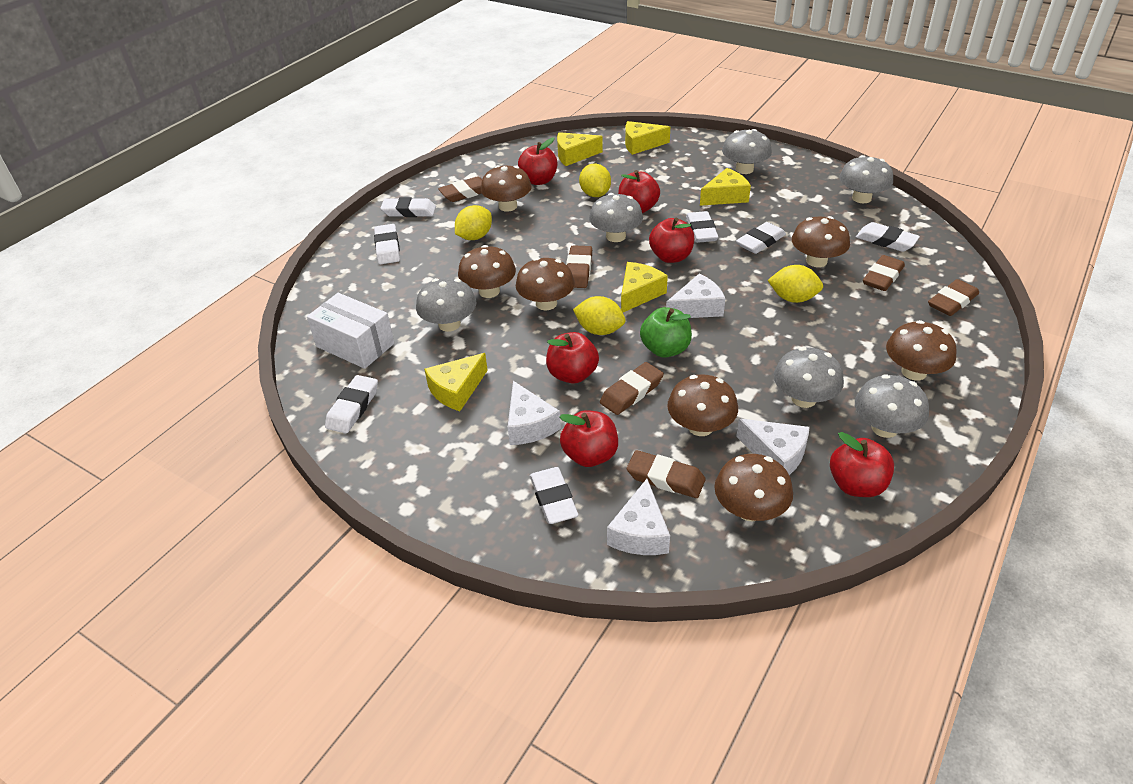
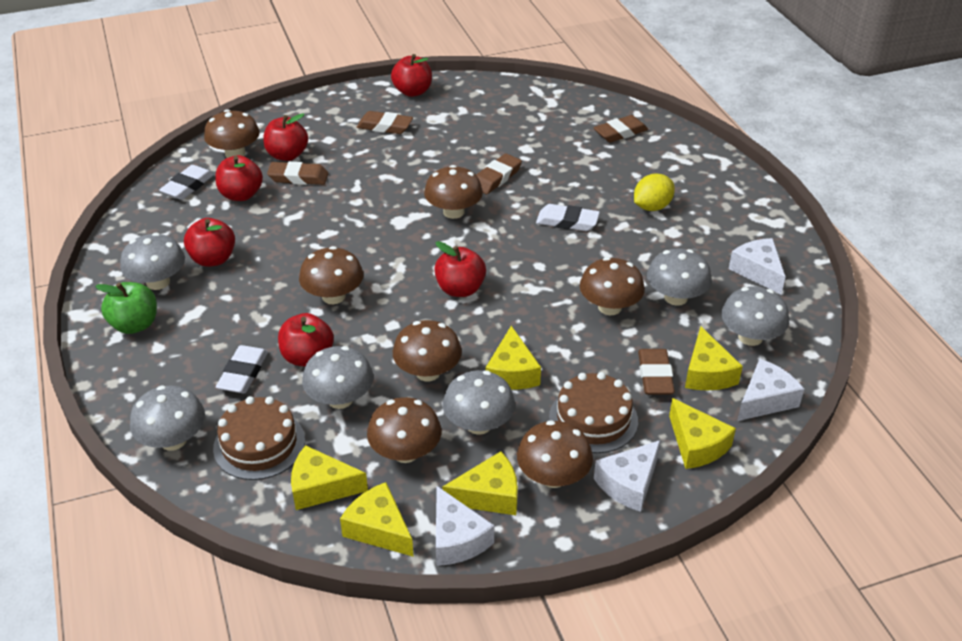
brown cake: none = 0 -> [213,396,305,480] [549,372,638,453] = 2
brown eraser: [438,177,482,202] [566,245,592,288] [600,362,664,415] [627,450,706,498] [863,255,905,291] [928,279,979,316] = 6 -> [267,161,329,185] [357,111,413,134] [476,153,522,194] [593,115,648,143] [638,349,675,395] = 5
white box: [307,293,395,369] = 1 -> none = 0
white eraser: [325,375,378,433] [374,224,400,264] [380,197,436,217] [530,467,578,524] [686,211,718,243] [736,222,786,254] [856,222,920,252] = 7 -> [159,165,214,200] [216,345,268,393] [536,204,600,231] = 3
yellow cheese: [424,353,488,411] [557,132,603,166] [621,262,668,312] [625,121,670,155] [700,168,751,206] = 5 -> [291,445,368,510] [340,482,414,557] [442,451,518,515] [485,326,541,390] [669,398,736,469] [685,326,743,391] = 6
yellow lemon: [455,205,492,240] [573,296,626,335] [579,164,611,197] [768,265,823,303] = 4 -> [634,174,675,211] = 1

